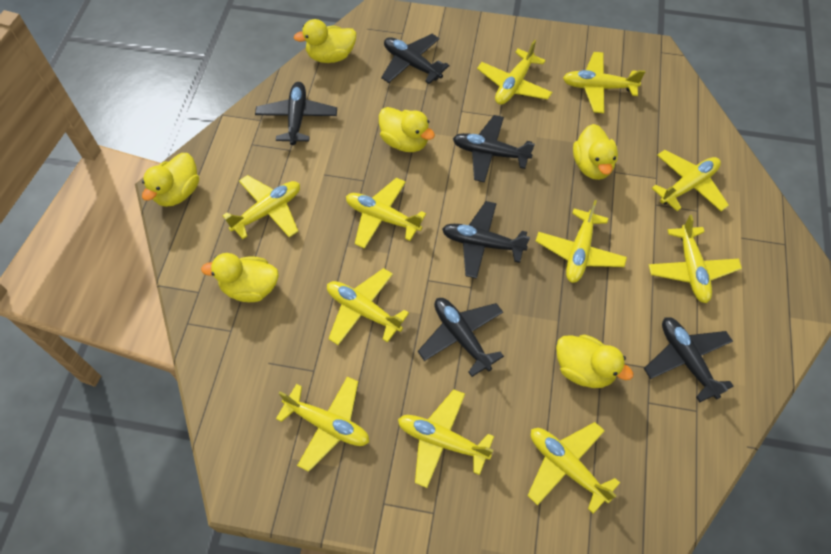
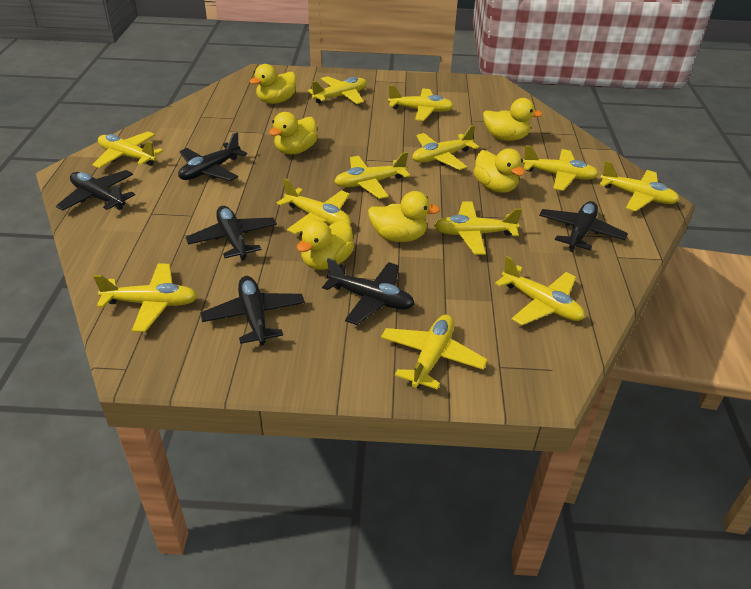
yellow plane: [223,175,300,239] [276,376,369,472] [327,268,409,345] [346,178,426,249] [398,389,494,488] [477,40,552,105] [527,422,620,514] [536,200,627,283] [563,52,645,113] [649,215,742,303] [652,150,729,212] = 11 -> [92,132,164,168] [93,263,197,332] [277,179,351,234] [308,76,367,104] [334,152,410,199] [381,315,488,390] [388,85,454,121] [412,125,479,170] [434,202,522,255] [495,256,585,325] [522,145,599,191] [600,161,680,211] = 12

